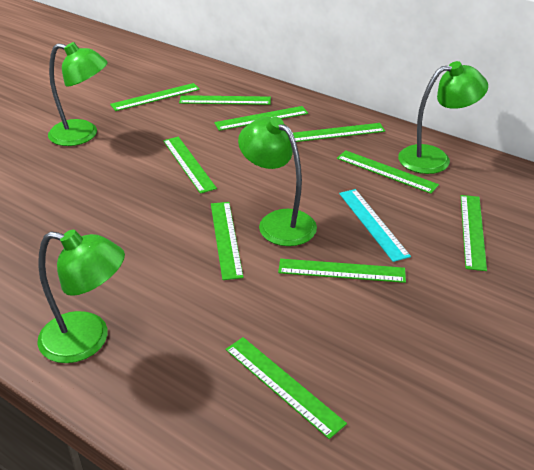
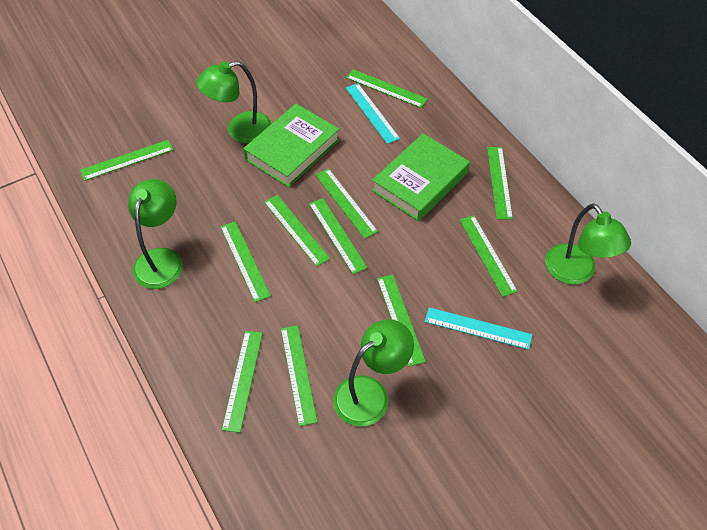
green book: none = 0 -> [243,104,340,187] [372,134,470,221] = 2
green ruler: [110,83,200,111] [163,137,217,194] [179,95,271,105] [211,202,244,280] [214,106,308,131] [225,337,347,439] [278,259,406,283] [293,123,385,142] [337,150,439,194] [461,195,487,271] = 10 -> [80,140,173,181] [221,221,271,302] [222,331,263,433] [264,195,330,267] [281,325,318,426] [309,198,368,274] [315,168,378,239] [346,69,428,108] [377,274,426,366] [460,215,518,297] [487,147,513,219] = 11
turquoise ruler: [339,189,411,262] = 1 -> [346,83,400,144] [425,307,532,350] = 2

